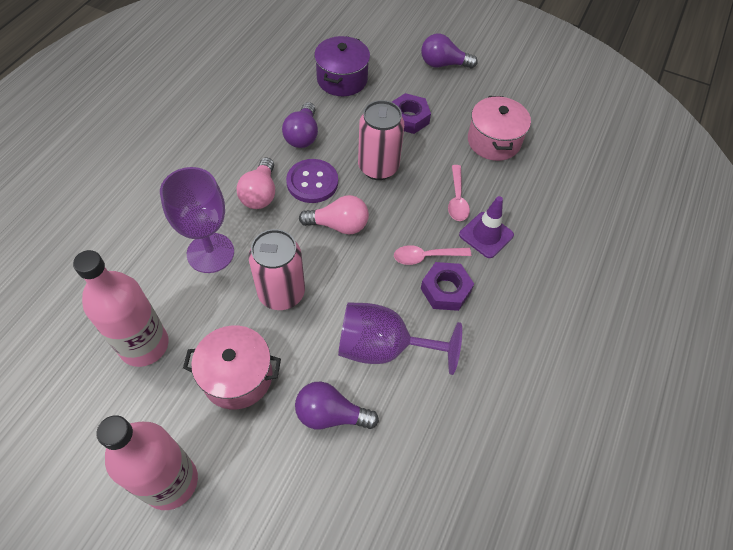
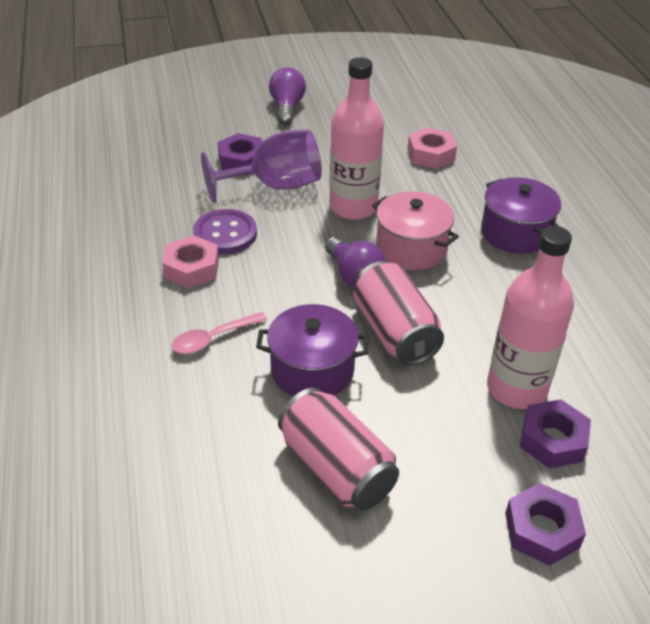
pink light bulb: [237,158,275,209] [299,195,369,234] = 2 -> none = 0
pink nut: none = 0 -> [162,235,219,288] [408,127,457,169] = 2
pink pot: [183,325,281,410] [468,96,531,161] = 2 -> [372,191,459,270] = 1
pink spoon: [394,245,471,265] [448,165,470,221] = 2 -> [171,312,267,354] = 1
purple goblet: [160,167,234,273] [338,302,462,375] = 2 -> [201,130,322,203] = 1
purple light bulb: [282,102,318,148] [295,382,379,430] [421,33,478,69] = 3 -> [269,67,306,125] [325,237,386,288] = 2
purple nut: [392,93,431,134] [421,262,474,311] = 2 -> [218,133,262,175] [505,483,586,566] [520,399,591,468] = 3
purple pot: [314,36,370,96] = 1 -> [256,304,369,397] [481,177,561,254] = 2
purple traffic cone: [459,196,514,258] = 1 -> none = 0

